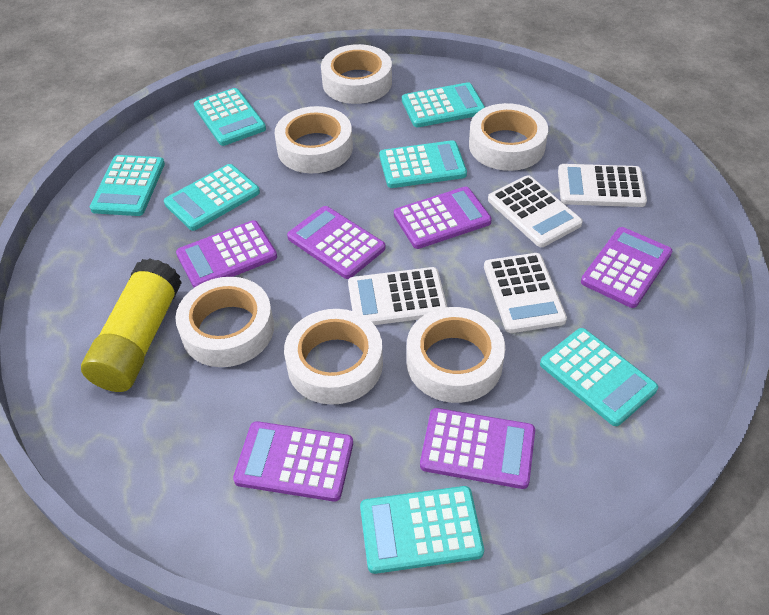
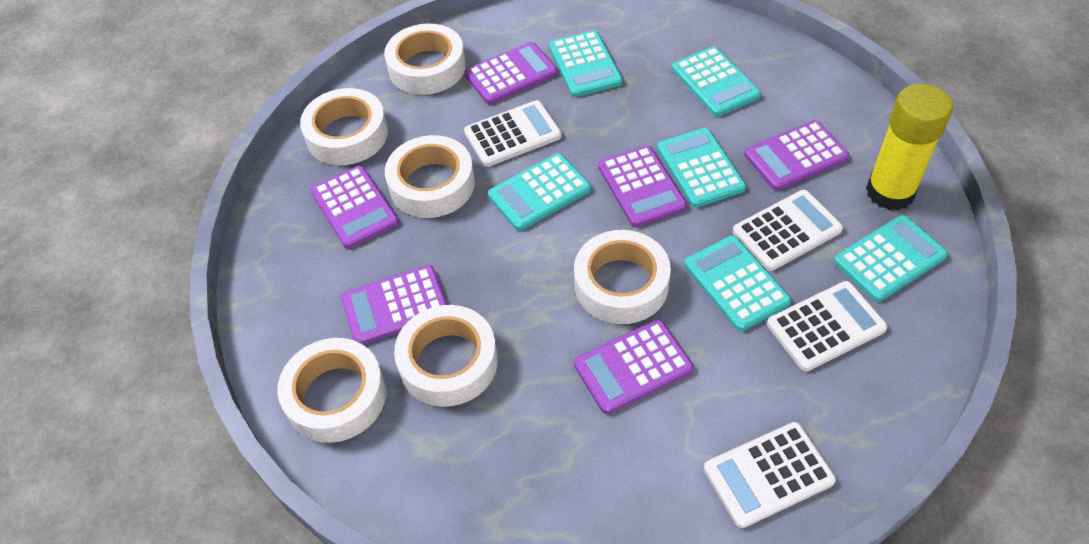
turquoise calculator: [90,155,165,216] [164,164,260,231] [194,88,266,146] [360,486,484,574] [379,140,467,188] [402,82,485,127] [540,328,658,426] = 7 -> [488,153,591,231] [549,31,623,97] [657,128,746,208] [672,46,761,117] [684,235,791,331] [834,215,948,302] = 6

